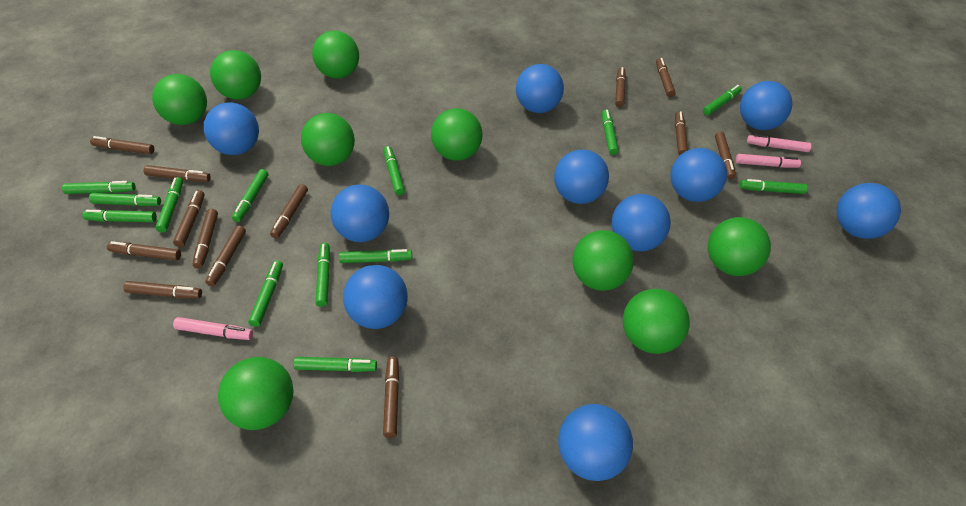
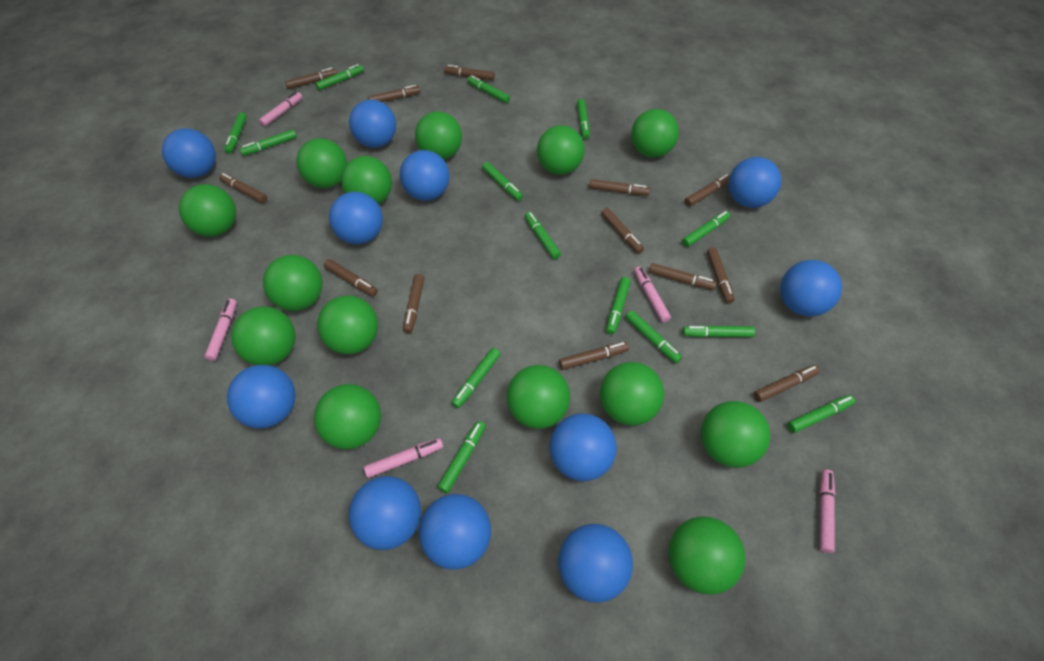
blue ball: [204,102,259,155] [331,185,389,242] [343,265,408,329] [516,64,564,113] [554,149,609,204] [558,404,633,481] [612,194,671,251] [670,148,727,202] [740,81,792,130] [836,183,901,239] = 10 -> [162,128,216,178] [227,365,296,429] [329,192,383,244] [348,476,421,550] [349,100,396,148] [400,150,449,201] [419,494,491,570] [549,413,617,481] [558,524,633,603] [728,157,781,208] [780,260,842,317] = 11
green ball: [152,74,207,125] [210,50,261,100] [218,357,294,430] [301,113,355,166] [312,31,359,78] [431,108,483,161] [572,230,634,291] [623,289,690,354] [708,217,771,276] = 9 -> [179,184,236,237] [231,306,296,365] [263,255,323,311] [296,138,347,188] [314,384,381,449] [317,295,378,354] [341,156,392,204] [415,111,462,160] [507,365,570,429] [537,125,585,175] [600,362,664,426] [631,109,679,158] [669,516,745,595] [701,401,770,468] = 14
green marker: [62,181,135,194] [82,210,157,222] [89,193,161,206] [155,177,183,233] [232,169,268,222] [248,260,283,327] [293,357,377,372] [315,243,330,307] [339,249,412,263] [384,146,405,195] [602,110,619,155] [703,85,742,115] [740,179,808,194] = 13 -> [224,112,247,154] [240,129,297,156] [315,64,364,91] [437,421,486,493] [452,348,500,408] [467,75,510,103] [482,162,523,201] [525,212,561,259] [577,99,590,139] [606,277,631,334] [626,310,682,363] [682,211,730,247] [682,325,755,337] [787,395,855,433] = 14
pink marker: [173,317,253,340] [736,154,801,168] [747,134,811,152] = 3 -> [205,299,237,361] [259,92,302,127] [364,438,443,478] [634,266,671,323] [819,470,835,553] = 5

